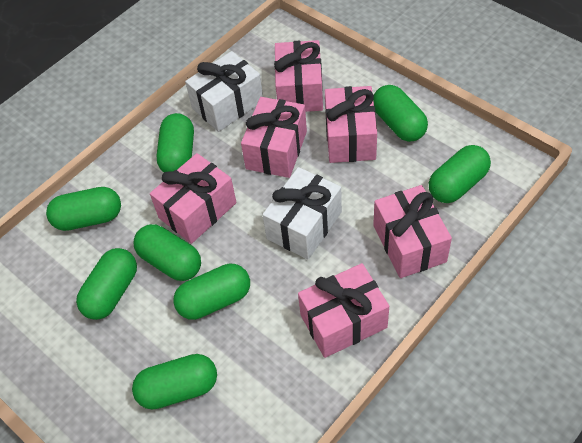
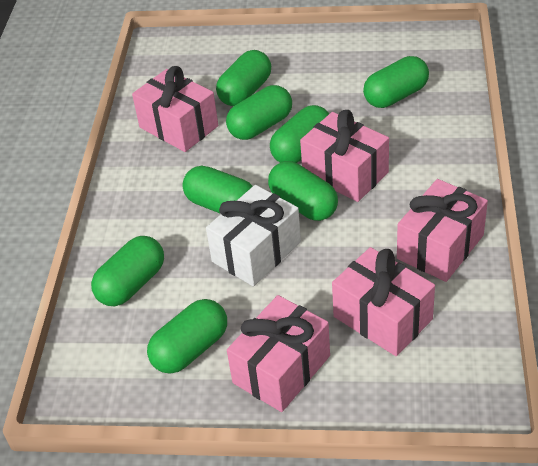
pink gift: [150,153,237,244] [241,97,307,178] [274,40,323,112] [298,263,389,358] [325,86,377,163] [373,185,452,278] = 6 -> [132,66,218,152] [227,295,330,412] [300,110,389,202] [332,247,435,356] [397,179,488,282] = 5
white gift: [185,51,263,132] [262,167,342,260] = 2 -> [206,185,301,286] = 1

